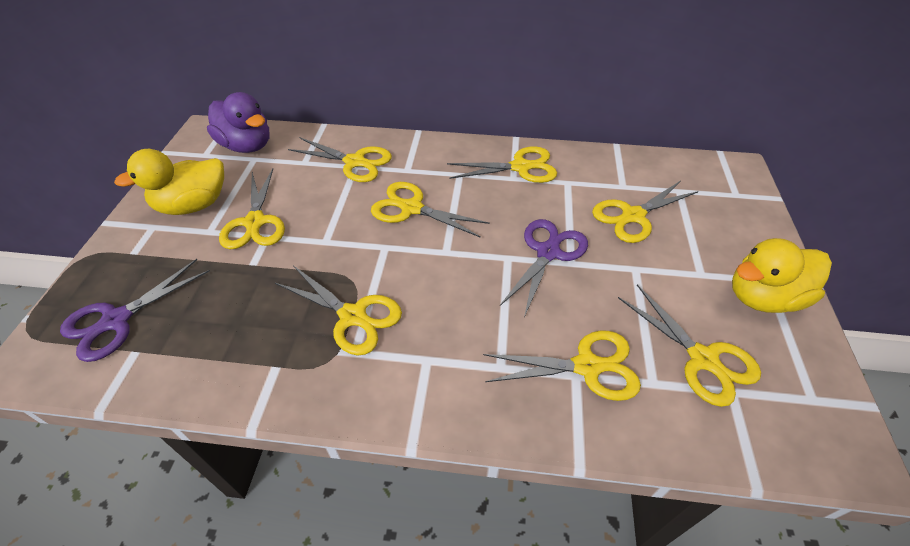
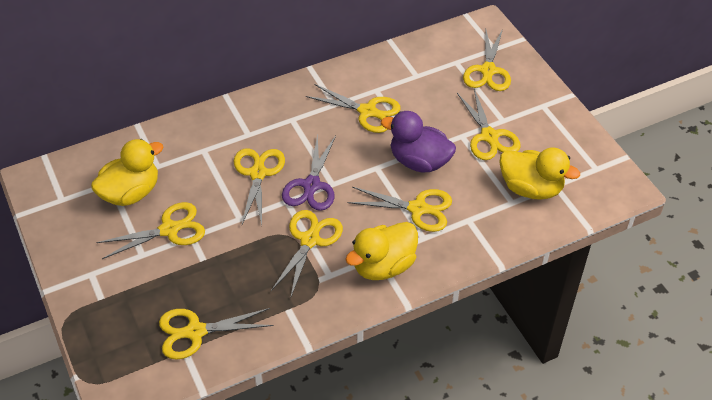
purple scissors: [60,259,210,362] [500,219,588,317] = 2 -> [282,133,336,211] = 1
yellow duck: [114,149,224,215] [732,238,832,313] = 2 -> [91,139,163,206] [345,222,418,280] [499,148,580,200] = 3

